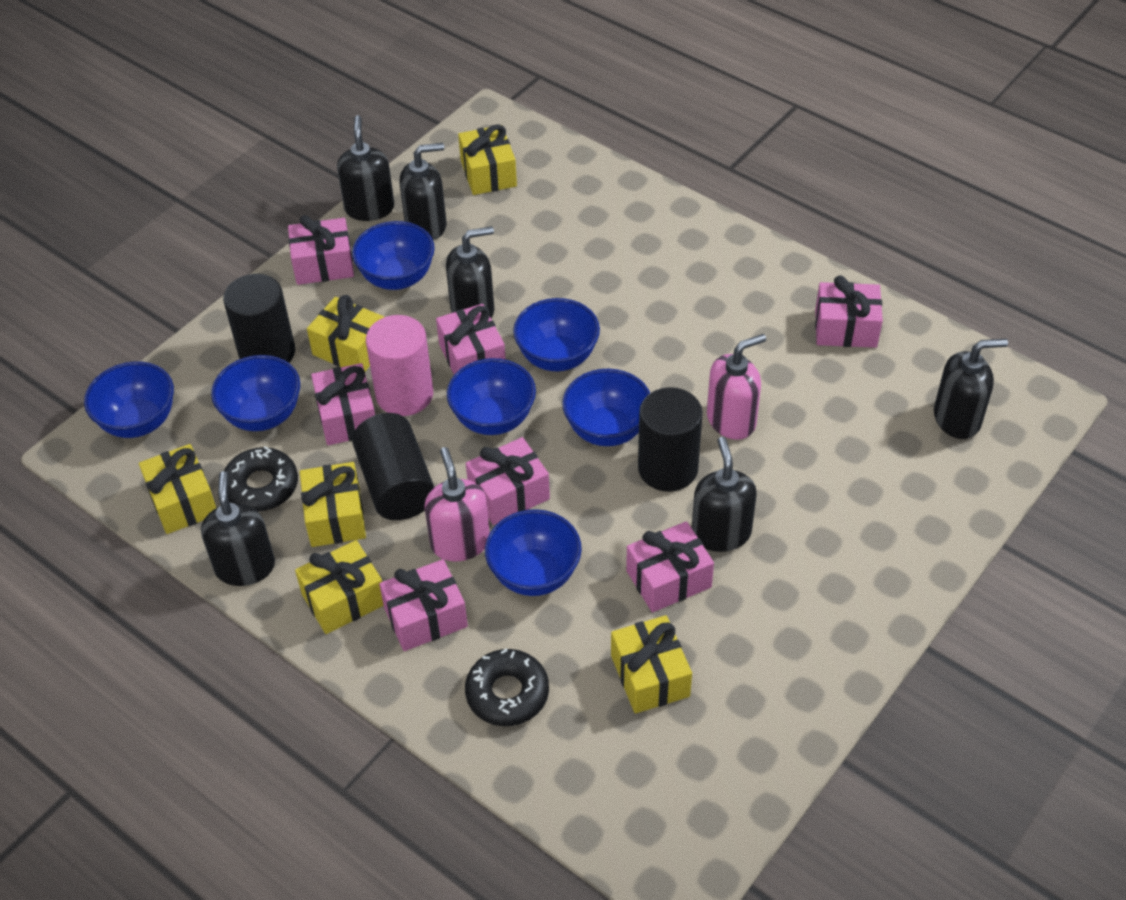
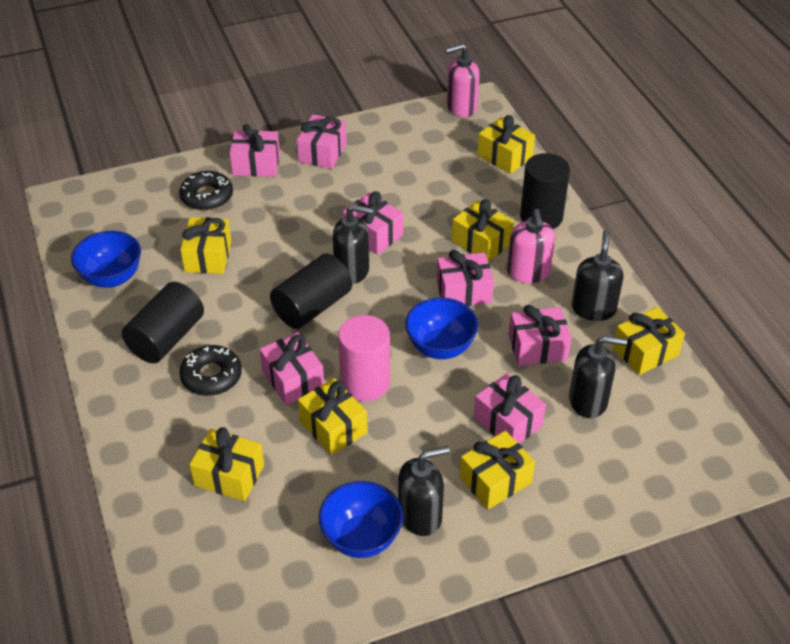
black soap dispenser: [201,471,275,586] [337,115,395,221] [400,143,446,240] [446,226,494,318] [692,437,757,552] [934,339,1008,439] = 6 -> [332,204,373,284] [398,446,450,536] [569,335,627,418] [572,230,624,321] = 4
blue bowl: [84,361,174,438] [211,355,300,431] [352,221,435,290] [447,358,536,435] [485,509,582,596] [513,298,600,371] [562,369,650,446] = 7 -> [71,231,141,288] [319,481,403,558] [405,297,478,359] = 3
yellow gift: [139,444,216,534] [295,540,384,634] [300,462,366,547] [307,295,384,372] [458,124,517,195] [611,615,692,713] = 6 -> [180,217,232,274] [189,427,264,501] [298,378,367,455] [452,199,514,262] [460,431,535,509] [477,115,535,174] [613,307,685,375] = 7

